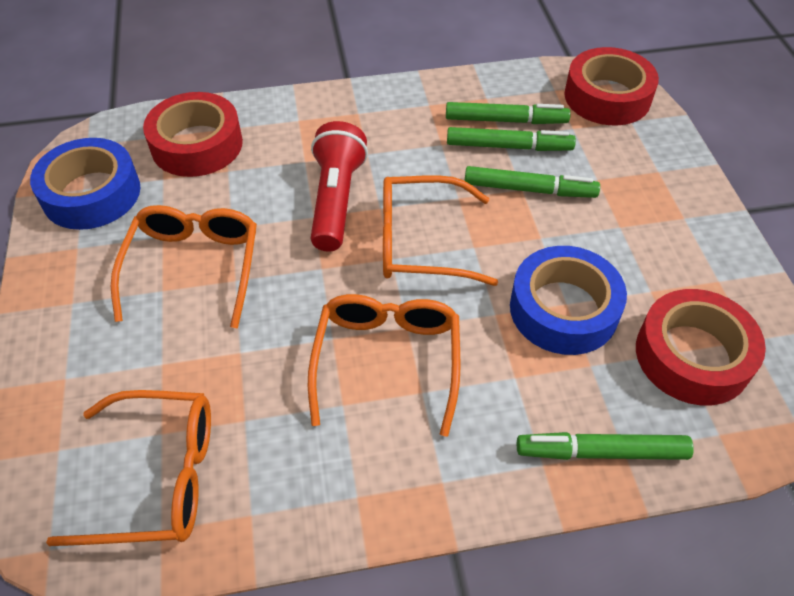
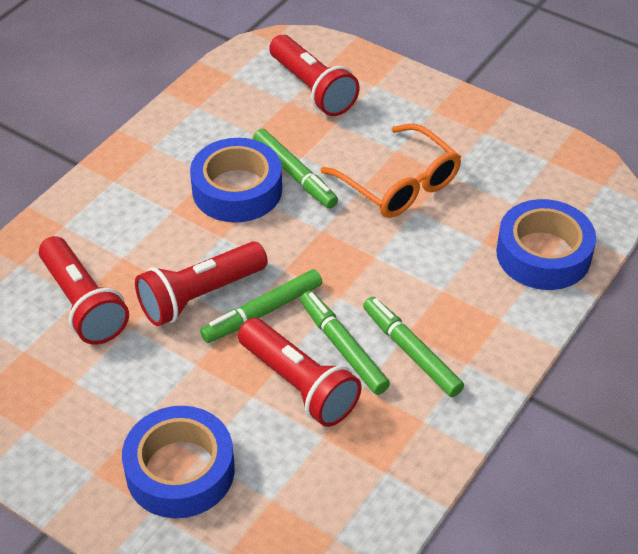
blue tape: [30,138,141,230] [510,246,627,355] = 2 -> [122,406,235,518] [190,138,282,223] [496,199,596,290] = 3
orange glasses: [46,390,211,546] [111,205,257,328] [308,294,461,437] [383,175,498,286] = 4 -> [320,123,461,218] = 1
red flashlight: [311,121,368,252] = 1 -> [39,236,129,345] [135,242,268,326] [238,318,362,427] [269,35,360,116] = 4
red tape: [143,92,243,177] [564,47,659,125] [636,289,766,406] = 3 -> none = 0

